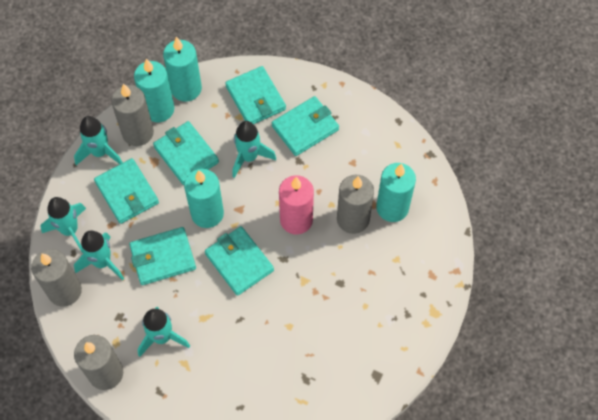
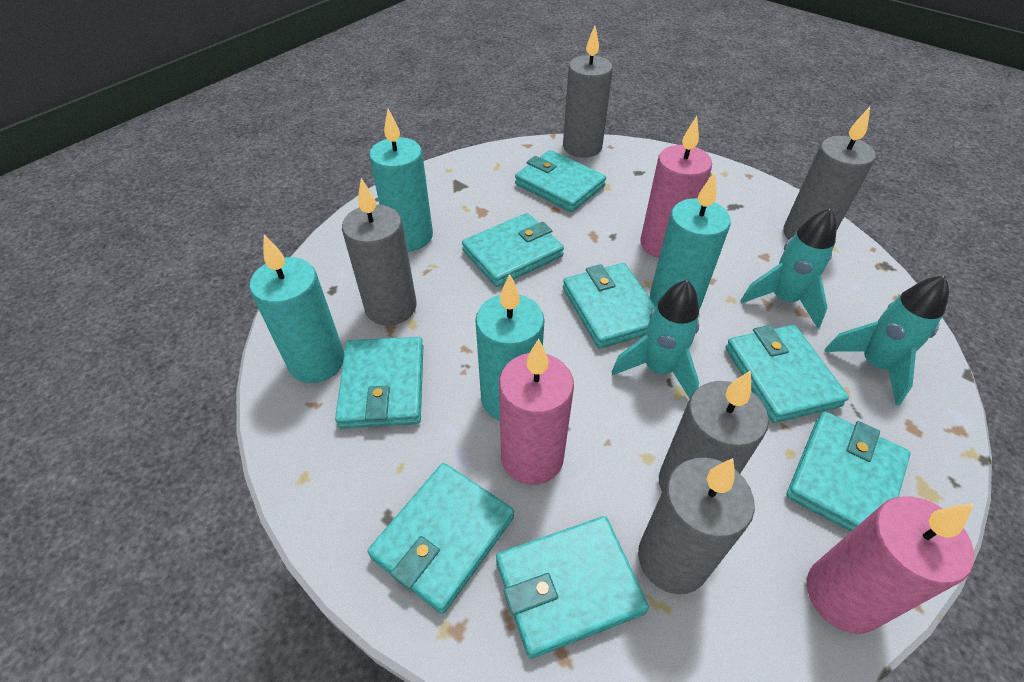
grey candle: [31,249,82,307] [74,335,123,390] [111,84,154,146] [337,175,374,234] = 4 -> [342,178,417,326] [563,26,613,158] [638,458,755,594] [659,370,769,491] [783,107,876,240] = 5
pink candle: [279,175,314,235] = 1 -> [499,339,574,485] [640,116,712,258] [807,496,974,634] = 3
turquoise rocket: [41,197,86,253] [74,116,123,165] [74,230,124,280] [138,307,190,357] [232,121,276,178] = 5 -> [612,280,699,399] [740,208,837,328] [824,275,949,405] = 3
turquoise wallet: [94,158,159,224] [129,227,196,285] [153,121,219,185] [205,226,274,296] [225,66,286,124] [272,96,339,156] = 6 -> [335,337,423,428] [368,463,514,614] [462,213,564,287] [496,516,649,659] [515,150,606,212] [563,263,656,349] [725,325,849,423] [786,411,911,531] = 8

